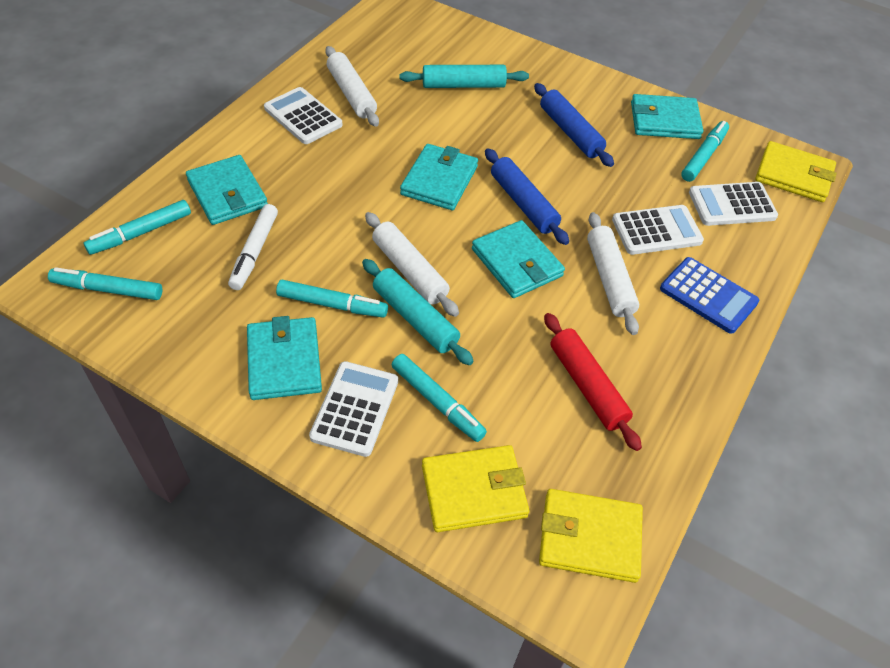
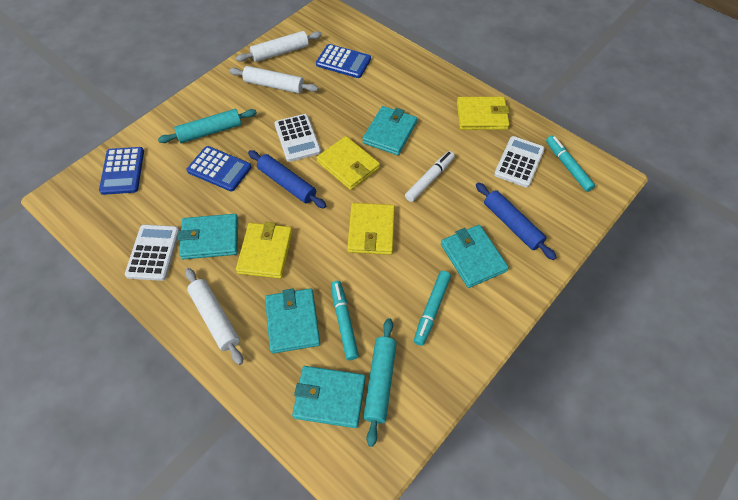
blue calculator: [660,257,760,334] = 1 -> [99,147,144,195] [187,146,251,191] [316,44,371,78] = 3
red rolling pin: [544,313,642,451] = 1 -> none = 0
turquoise marker: [48,267,162,300] [84,200,191,255] [276,280,388,318] [392,354,487,442] [681,121,729,182] = 5 -> [331,281,359,360] [414,271,451,346] [546,136,595,192] = 3
white calculator: [264,87,343,144] [309,361,398,457] [612,205,704,255] [689,182,778,226] = 4 -> [125,225,180,281] [274,114,321,162] [494,136,545,188] = 3
yellow wallet: [422,445,529,532] [539,489,643,583] [755,141,837,202] = 3 -> [236,222,293,279] [316,136,380,190] [347,203,395,255] [457,97,510,130] = 4

